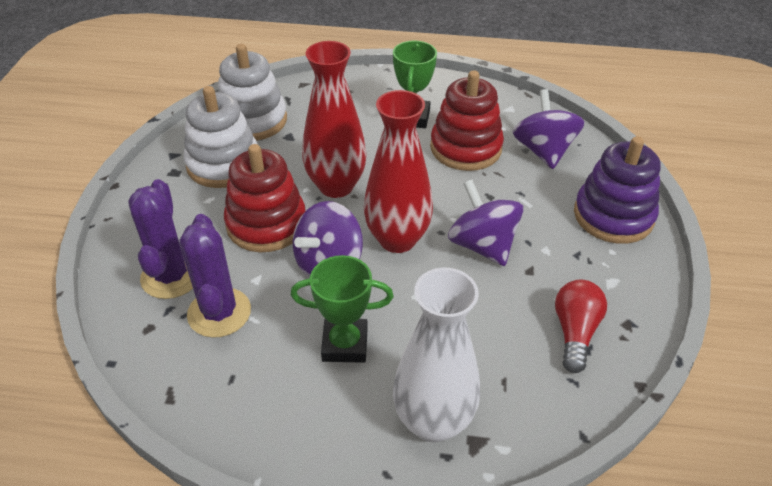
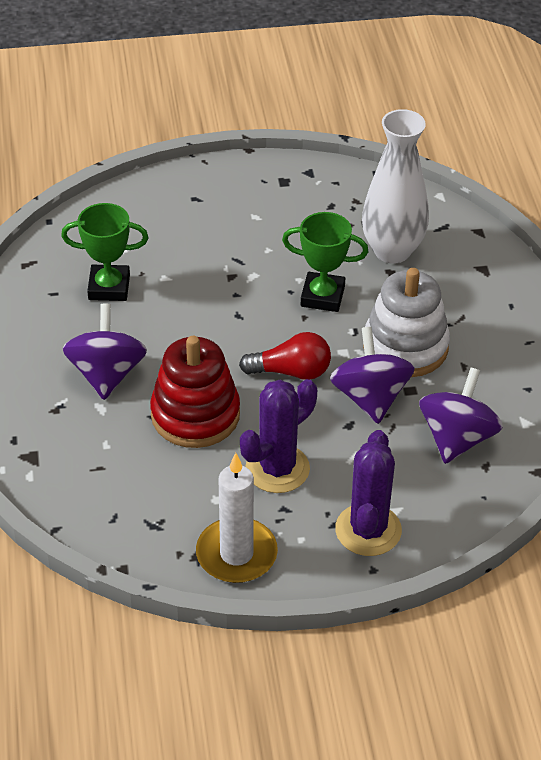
purple stacking toy: [574,136,661,244] = 1 -> none = 0
red stacking toy: [224,144,306,252] [430,70,504,171] = 2 -> [150,336,240,448] = 1
red vase: [302,41,367,198] [364,90,433,253] = 2 -> none = 0
white candle: none = 0 -> [196,453,278,583] = 1
white stacking toy: [183,86,258,188] [218,44,287,141] = 2 -> [363,268,450,377] = 1

